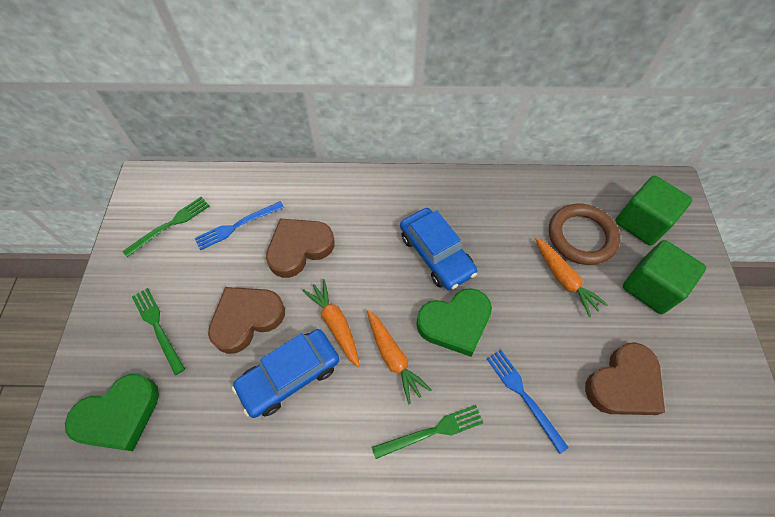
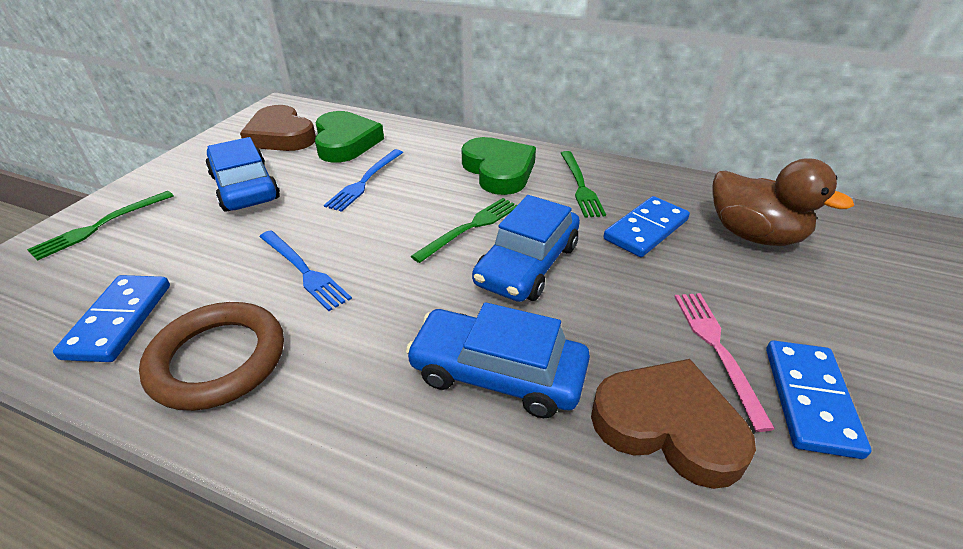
blue car: [232,329,340,418] [400,208,477,291] = 2 -> [206,137,280,212] [406,302,590,418] [472,195,580,302] = 3
blue domino: none = 0 -> [53,275,170,362] [604,196,690,257] [766,340,871,459] = 3
brown duck: none = 0 -> [712,158,854,246] = 1
brown heart: [208,287,285,354] [266,218,335,278] [585,342,665,415] = 3 -> [240,105,316,151] [591,359,756,489] = 2
green cube: [615,176,692,245] [623,240,706,314] = 2 -> none = 0
orange carrot: [303,279,360,367] [367,310,431,404] [535,238,608,317] = 3 -> none = 0
pink fork: none = 0 -> [674,293,775,432] = 1

